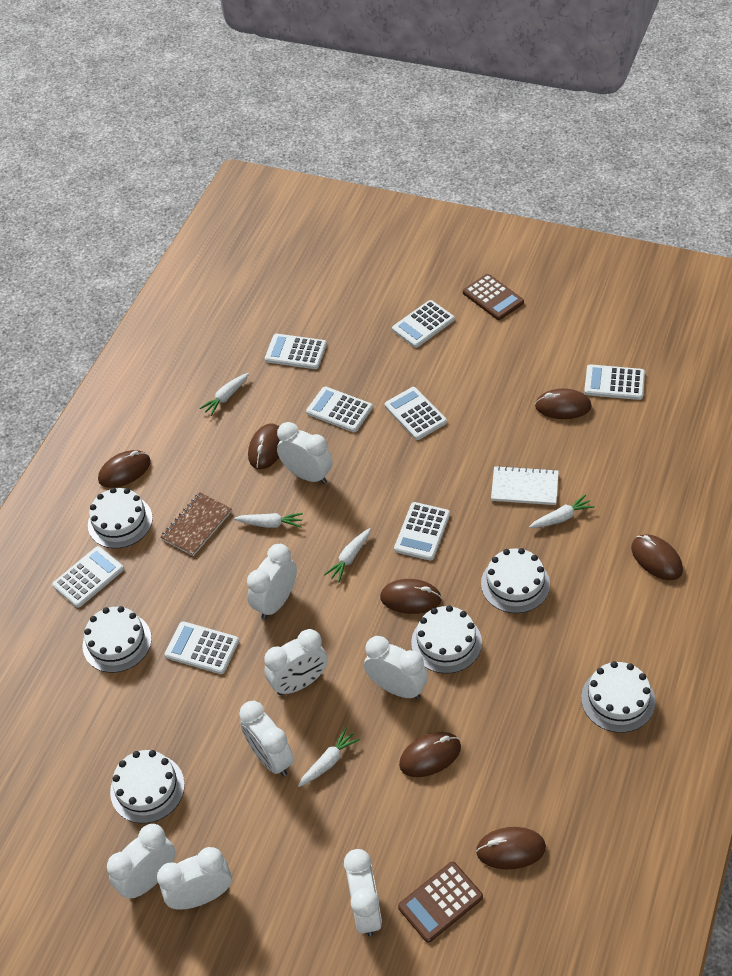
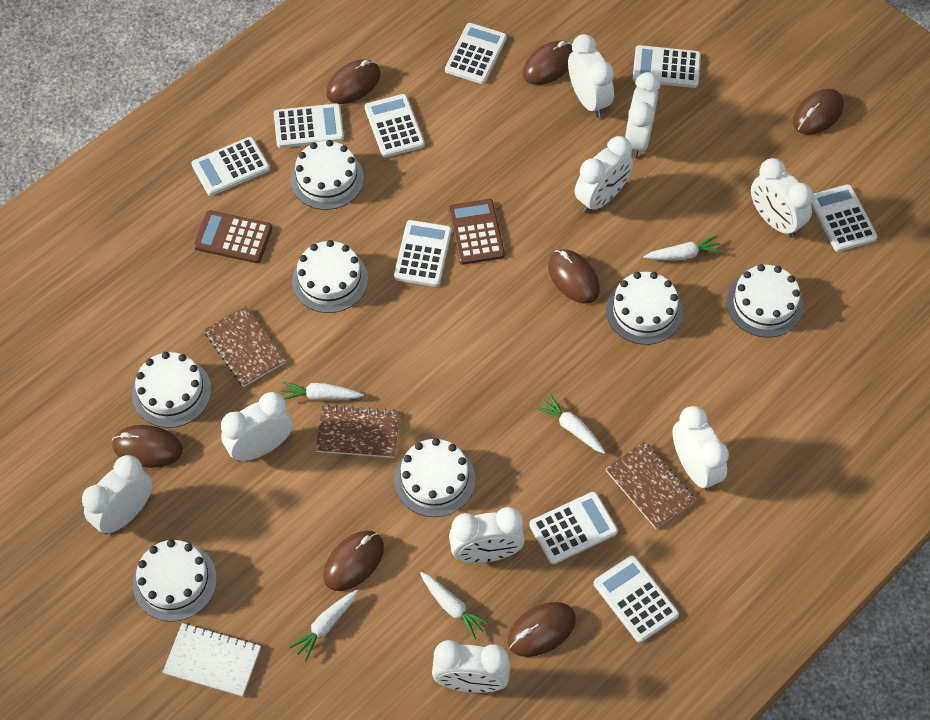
brown notebook: [161,492,232,556] = 1 -> [204,306,285,387] [316,405,400,458] [605,441,695,529] = 3
white cake: [83,606,152,673] [88,488,153,549] [110,750,185,823] [411,605,482,674] [481,548,550,613] [581,661,655,733] = 6 -> [132,352,211,428] [133,539,217,622] [291,140,364,210] [292,240,368,313] [394,438,475,517] [606,272,683,345] [726,264,803,338] = 7
white calculator: [52,546,124,608] [165,621,239,674] [265,334,327,369] [306,386,373,432] [384,387,447,440] [392,300,455,348] [394,502,450,561] [584,364,645,400] = 8 -> [191,137,270,196] [274,103,344,148] [365,94,425,157] [394,220,452,287] [445,23,507,84] [529,492,618,564] [594,556,679,643] [632,45,701,88] [811,184,878,252] = 9
white clock: [107,824,175,899] [157,847,232,910] [239,701,294,776] [247,544,297,620] [264,629,328,695] [277,422,333,484] [344,849,382,936] [364,636,428,699] = 8 -> [82,455,153,534] [221,392,293,462] [432,640,510,693] [449,507,525,563] [568,34,614,118] [575,136,633,213] [625,72,660,158] [672,406,729,491] [751,158,813,238] = 9

